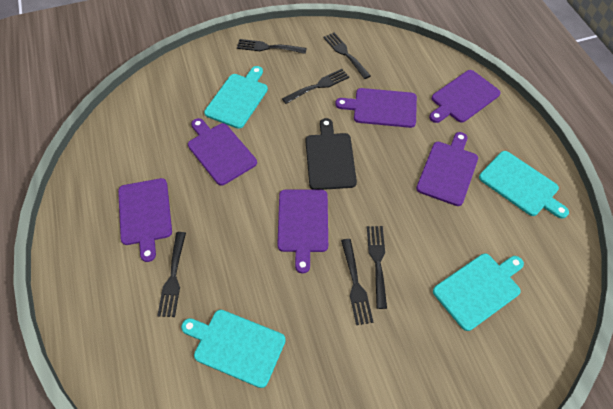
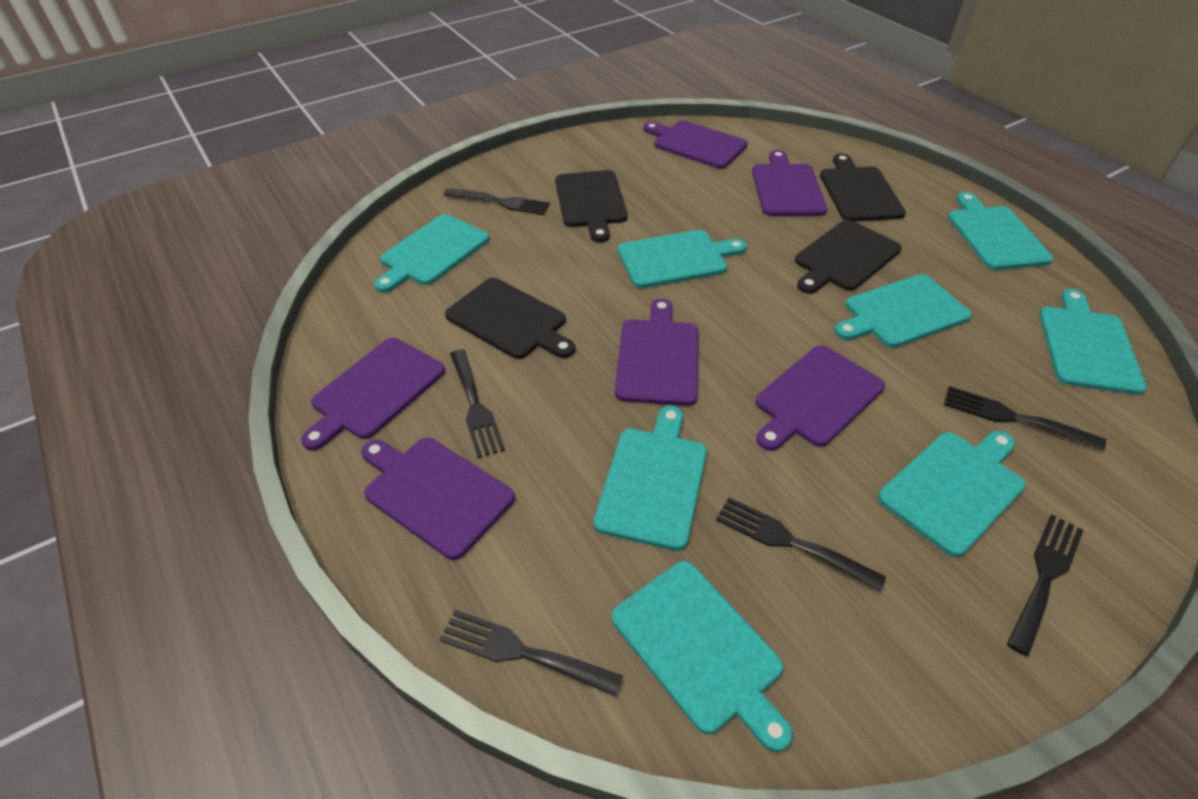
black cutting board: [305,118,357,190] = 1 -> [445,278,575,359] [555,170,628,242] [795,220,902,294] [820,154,906,221] = 4
turquoise cutting board: [181,310,286,388] [204,66,268,129] [433,254,524,331] [479,151,569,219] = 4 -> [374,214,490,293] [594,406,707,551] [612,561,793,752] [618,230,747,288] [834,274,972,348] [878,431,1025,557] [948,192,1053,270] [1039,289,1147,395] = 8

